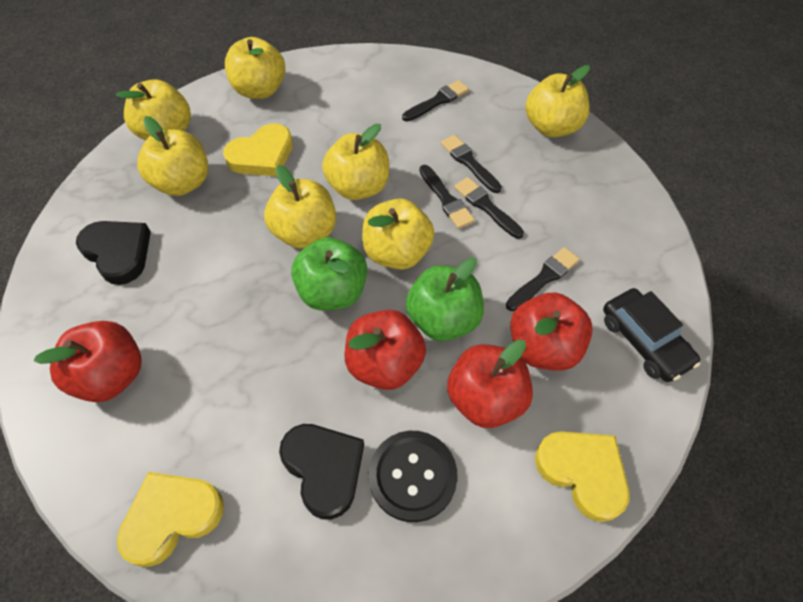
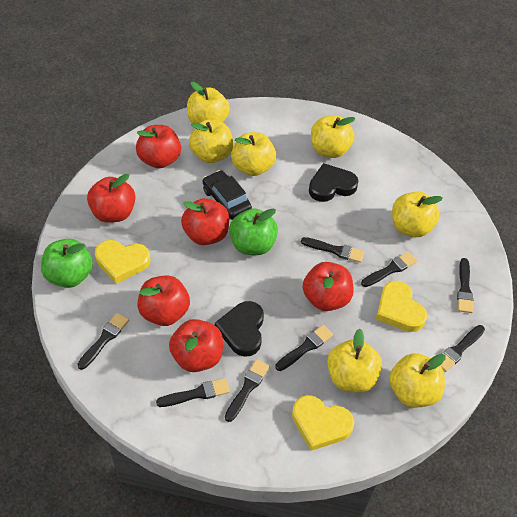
black brush: [402,80,469,122] [419,165,475,229] [441,135,502,193] [454,177,524,239] [506,247,580,311] = 5 -> [77,313,129,370] [156,378,230,407] [225,359,270,422] [276,325,333,371] [301,237,364,263] [361,252,417,287] [441,325,485,372] [457,258,474,313] = 8
black button: [369,431,457,522] = 1 -> none = 0
red apple: [34,321,142,402] [345,310,426,390] [447,339,533,428] [510,293,593,371] = 4 -> [87,174,135,223] [136,125,181,168] [137,275,190,326] [169,319,223,372] [181,198,229,245] [303,262,353,311] = 6

